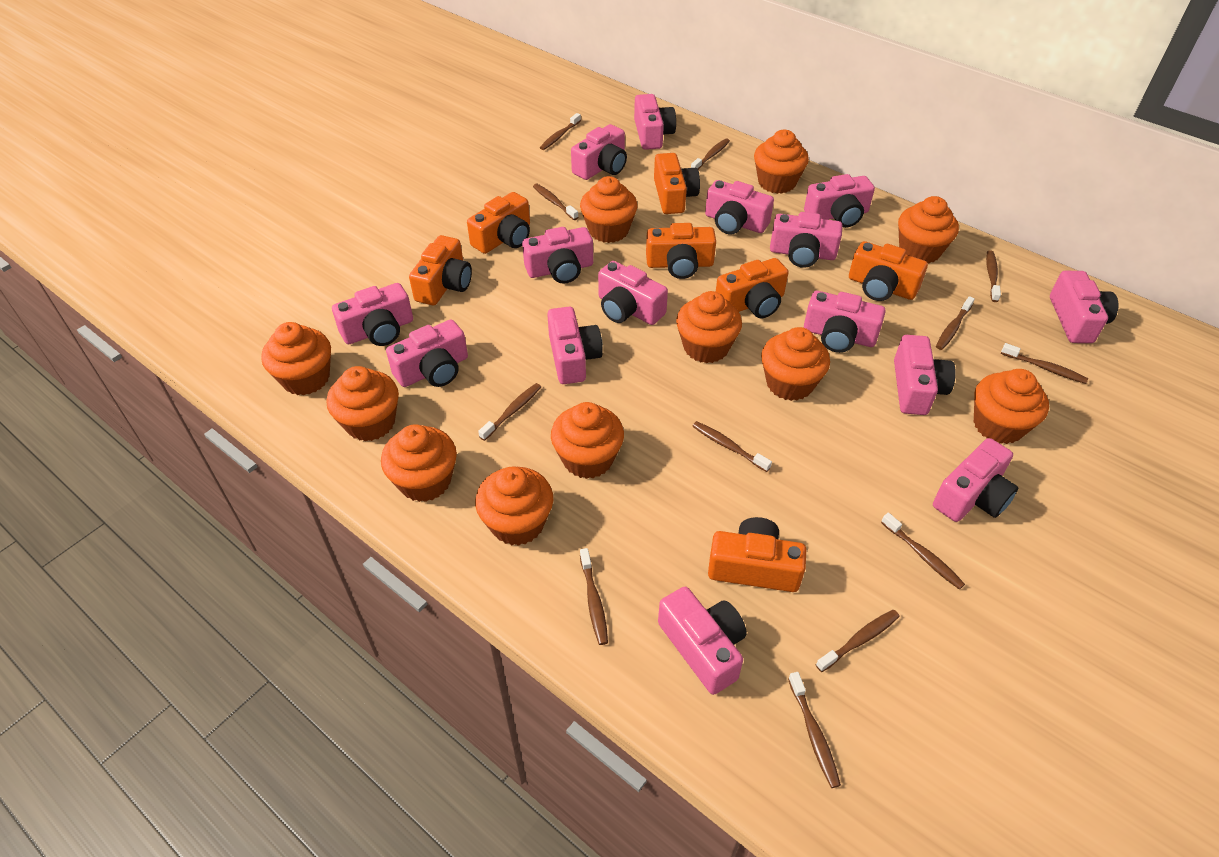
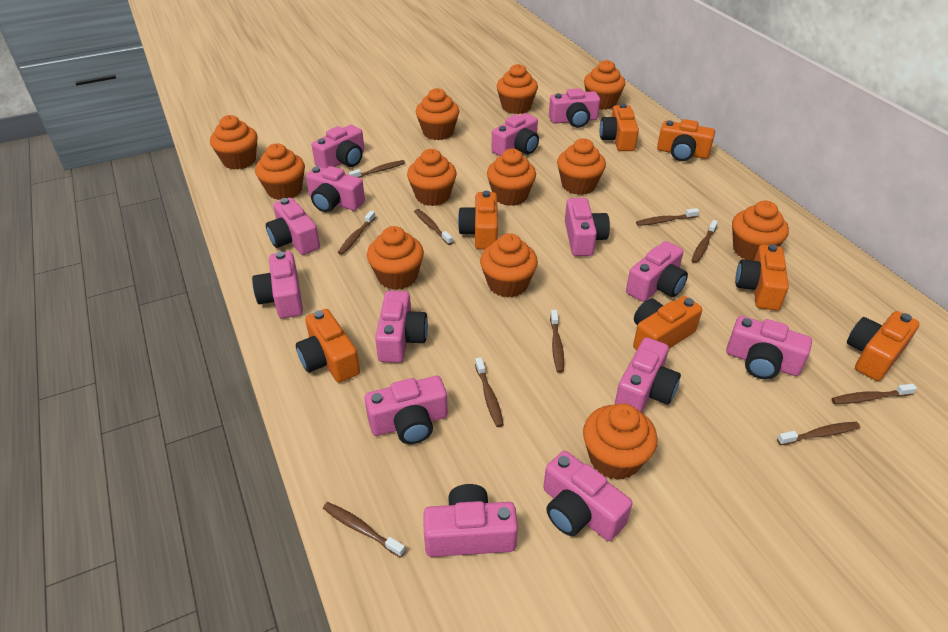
brown toothbrush: [478,383,541,441] [533,184,578,220] [540,113,581,150] [580,548,608,645] [691,138,730,170] [692,421,772,472] [788,672,841,788] [816,610,900,672] [881,513,965,589] [936,296,975,350] [986,250,1001,302] [1001,343,1088,384] = 12 -> [323,502,406,558] [338,211,376,255] [349,160,405,178] [414,209,453,245] [475,357,504,427] [550,310,564,373] [636,208,699,226] [691,220,718,263] [777,422,860,445] [832,384,917,404] = 10
orange cupcake: [261,322,331,396] [327,366,399,441] [381,424,457,502] [475,467,553,546] [551,402,624,479] [580,176,637,243] [676,291,742,363] [754,130,809,194] [761,327,830,401] [898,196,959,264] [974,369,1049,444] = 11 -> [210,115,258,170] [255,143,305,200] [367,226,424,290] [407,149,457,206] [416,88,459,140] [480,233,538,298] [487,149,536,206] [497,64,538,114] [557,138,606,195] [583,404,658,480] [584,60,625,110] [732,201,789,261] = 12
pink camera: [332,283,413,346] [386,320,468,387] [522,227,593,284] [547,307,603,384] [571,124,627,180] [598,261,668,325] [634,94,676,150] [658,587,747,695] [705,180,774,235] [770,212,843,268] [804,174,875,228] [804,291,886,353] [894,335,956,415] [933,438,1018,522] [1050,271,1118,343] = 15 -> [252,251,303,319] [266,198,320,255] [306,166,365,212] [312,125,365,169] [364,376,448,444] [375,291,428,363] [423,484,518,557] [492,113,539,156] [543,451,632,541] [549,88,600,128] [565,198,610,256] [615,337,681,412] [626,241,688,302] [726,316,812,379] = 14

